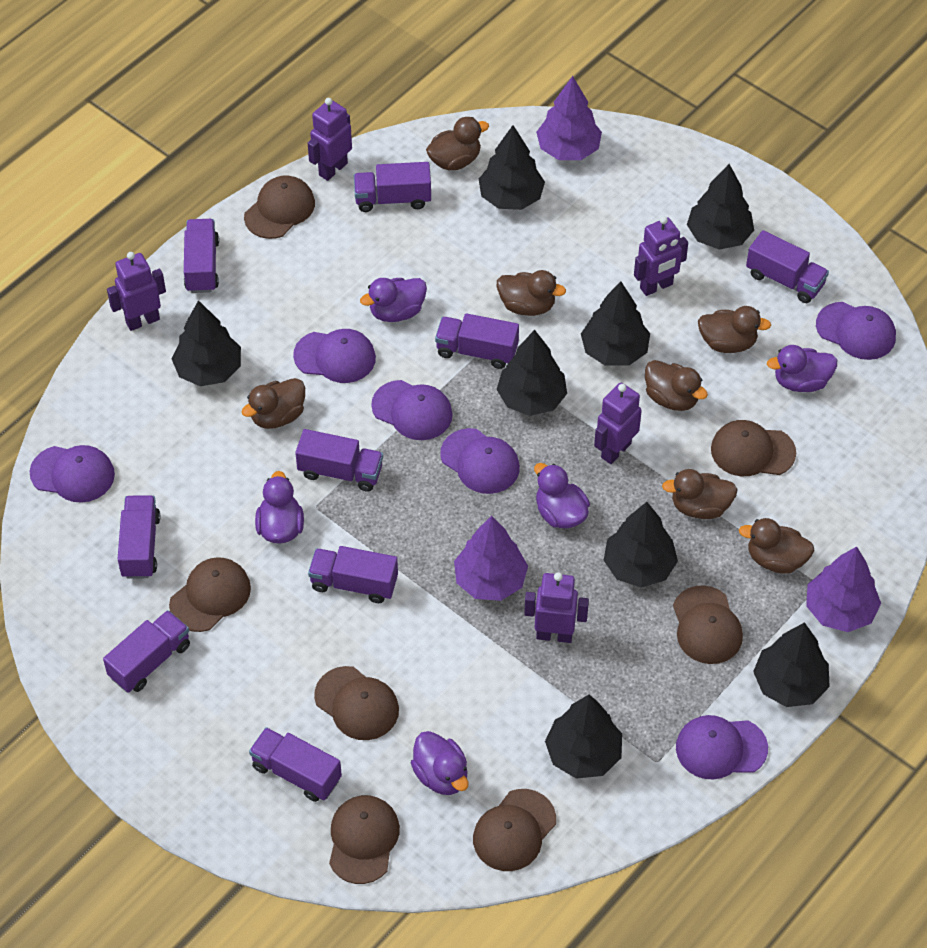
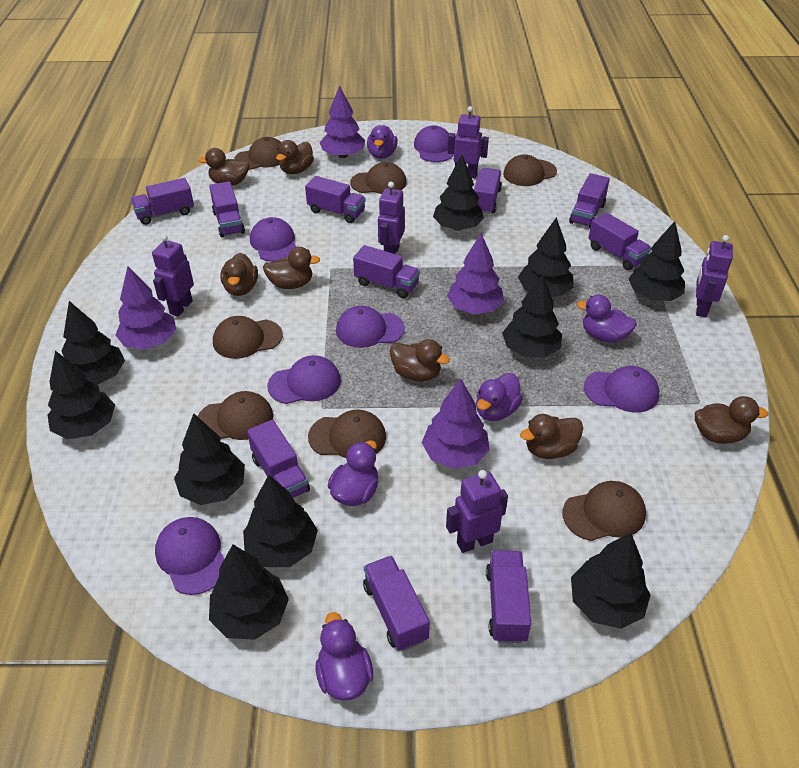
black tree: [172,300,241,386] [479,125,545,210] [496,330,567,416] [545,694,622,779] [581,281,650,366] [604,502,678,588] [687,164,754,249] [753,622,830,707] = 8 -> [48,351,115,439] [61,301,125,385] [174,413,245,505] [209,545,289,640] [243,475,318,567] [433,155,484,231] [502,274,562,357] [518,217,574,297] [571,532,651,629] [628,221,685,301] = 10
purple tree: [454,516,528,601] [536,76,602,160] [806,546,881,632] = 3 -> [115,266,176,350] [320,85,365,158] [422,379,490,469] [447,233,504,314] = 4
purple truck: [103,610,190,692] [118,495,160,579] [184,219,219,293] [249,727,342,802] [295,429,383,492] [308,546,398,603] [354,162,431,212] [435,313,519,369] [746,230,829,303] = 9 -> [131,178,194,225] [209,181,245,238] [247,420,310,498] [305,176,366,223] [353,245,420,298] [363,556,430,651] [474,168,502,214] [486,550,531,643] [569,173,610,228] [588,212,651,270] = 10

